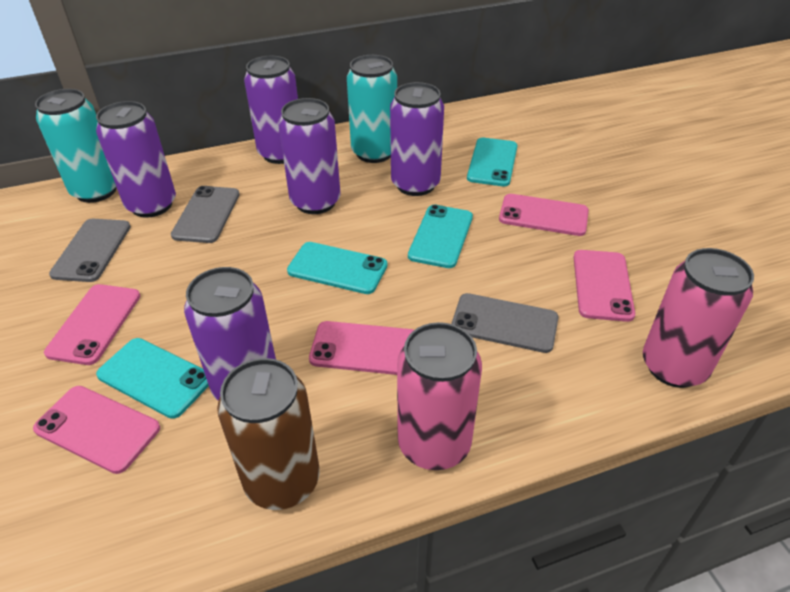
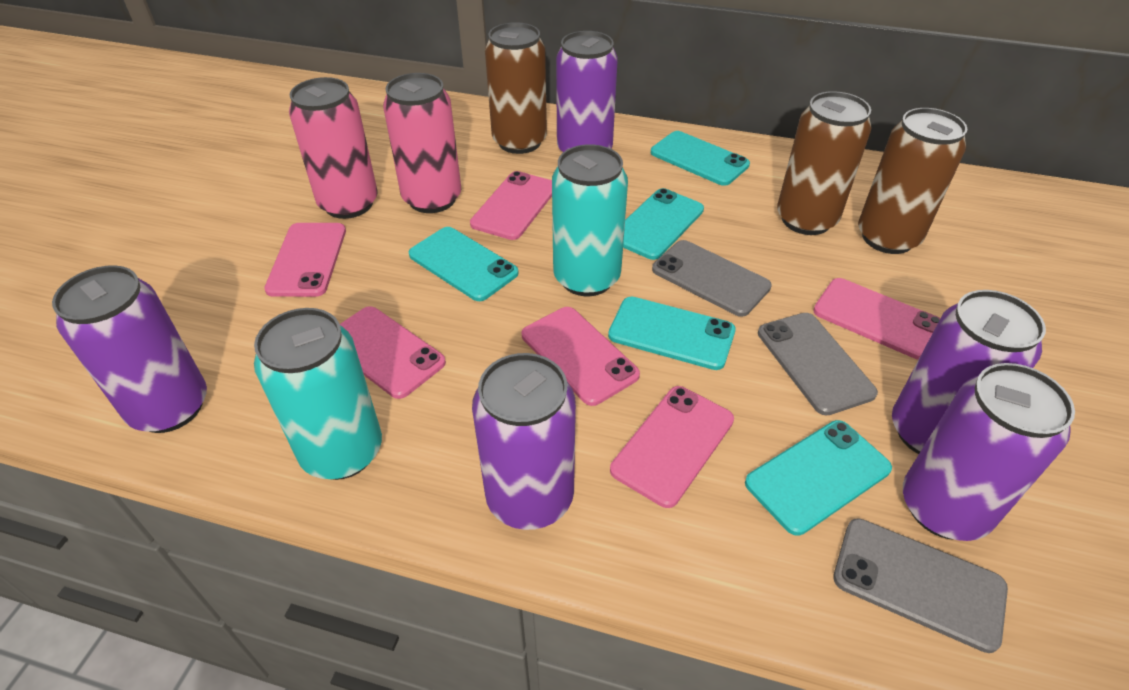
brown can: [217,358,320,510] = 1 -> [485,22,547,154] [777,91,872,235] [858,108,967,254] = 3
pink phone: [33,386,160,474] [44,284,140,365] [309,321,414,375] [499,194,589,236] [574,250,635,322] = 5 -> [264,223,346,297] [340,306,446,399] [470,171,552,240] [522,307,640,406] [610,386,734,508] [813,278,940,360] = 6
turquoise phone: [96,338,209,419] [287,242,387,294] [408,205,473,268] [467,138,518,186] = 4 -> [409,227,518,301] [608,296,736,370] [623,188,704,260] [651,131,750,186] [745,420,892,535] = 5

